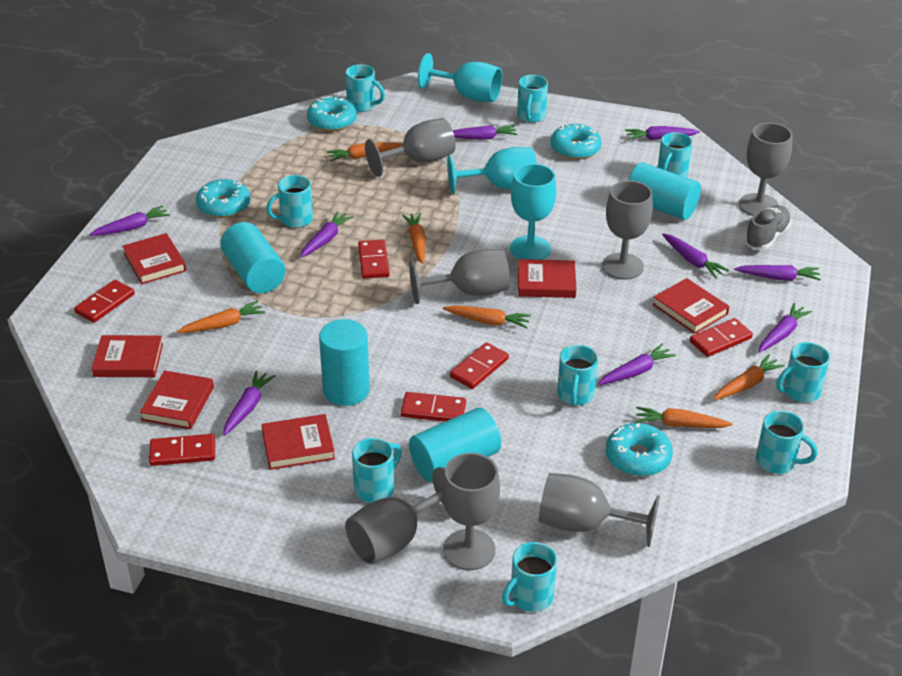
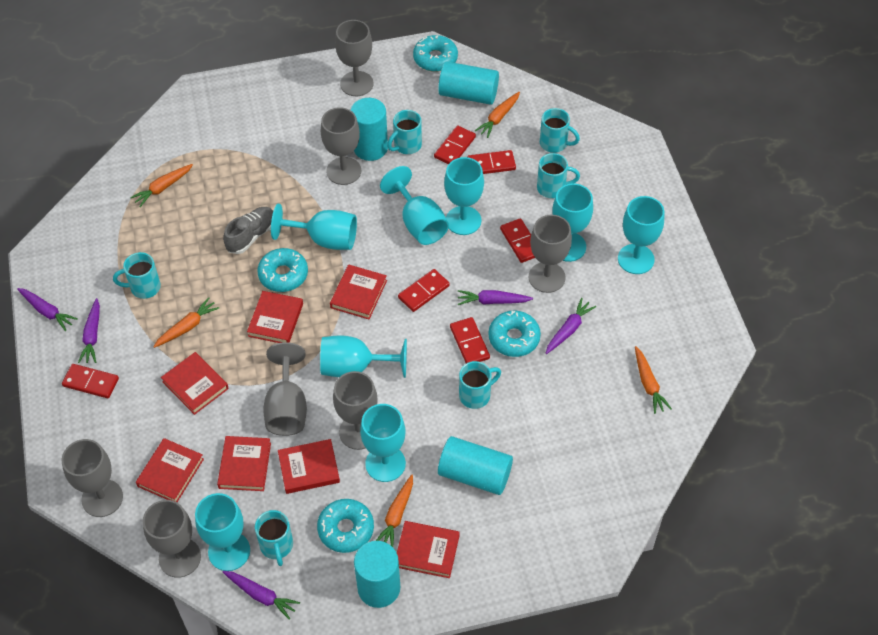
orange carrot: [177,301,265,333] [327,143,402,162] [402,213,426,264] [443,305,531,328] [636,407,733,428] [714,354,785,400] = 6 -> [130,164,193,207] [153,297,219,348] [376,475,413,547] [475,92,520,138] [635,346,672,414] = 5
purple carrot: [89,205,170,236] [223,370,276,436] [300,211,353,258] [453,125,517,140] [598,344,676,385] [625,126,700,140] [662,233,729,279] [734,265,821,281] [759,303,812,353] = 9 -> [17,288,78,331] [78,298,100,363] [223,571,300,620] [458,290,533,305] [546,298,596,354] = 5
red book: [92,335,163,377] [122,233,186,284] [140,370,214,429] [262,414,335,470] [518,259,576,298] [653,278,729,334] = 6 -> [136,438,204,502] [161,352,229,415] [217,436,271,491] [247,291,303,343] [278,439,340,494] [330,264,387,319] [397,521,460,578] = 7
turquoise goblet: [418,53,502,102] [447,147,537,195] [510,164,556,260] = 3 -> [195,493,250,571] [271,204,357,250] [320,335,407,378] [360,404,406,482] [380,166,449,245] [444,157,484,235] [553,183,593,262] [618,196,664,274] = 8
turquoise mug: [266,175,313,228] [345,64,385,112] [352,438,402,503] [502,542,557,612] [517,75,548,123] [557,345,598,406] [658,132,693,178] [756,410,818,474] [777,342,830,402] = 9 -> [113,252,161,299] [255,510,293,566] [387,110,422,154] [459,361,501,409] [537,153,580,198] [540,108,580,153] = 6

